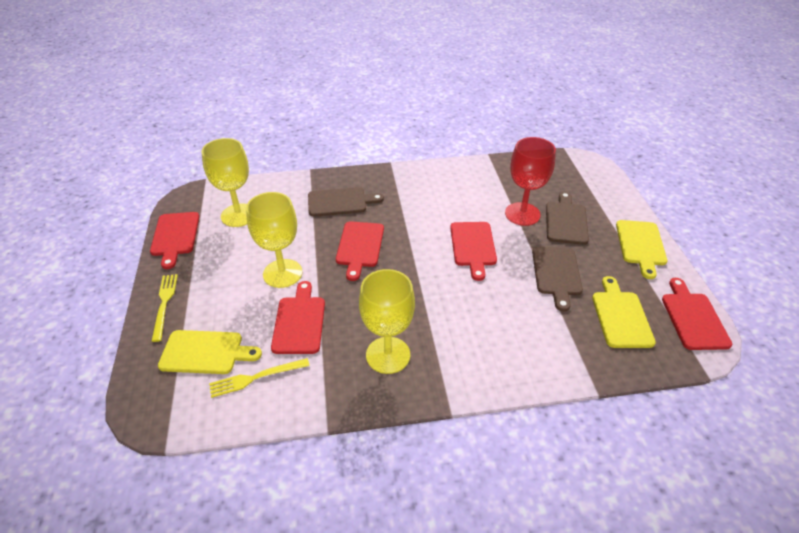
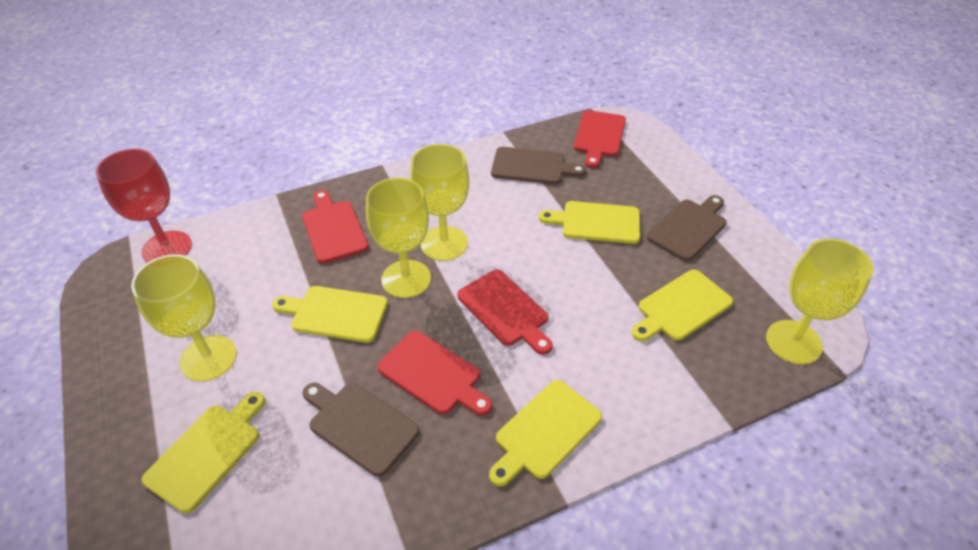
red cutting board: [150,212,199,269] [271,281,325,354] [336,221,384,281] [450,222,497,281] [662,278,732,350] = 5 -> [302,190,369,264] [377,331,492,416] [457,270,553,355] [573,110,626,168] = 4
yellow cutting board: [158,330,262,374] [592,276,656,348] [616,220,667,279] = 3 -> [142,392,265,513] [272,286,388,343] [489,380,602,487] [539,201,640,244] [631,270,733,341] = 5
yellow fork: [152,274,178,342] [209,358,310,398] = 2 -> none = 0
yellow goblet: [202,138,249,227] [246,192,303,288] [359,269,415,374] = 3 -> [131,254,237,381] [366,178,431,298] [410,144,469,261] [766,239,874,364] = 4

